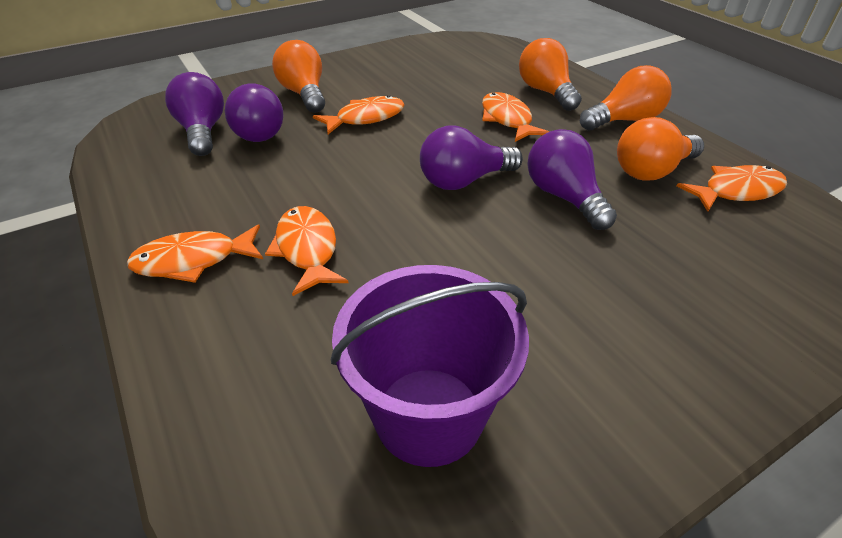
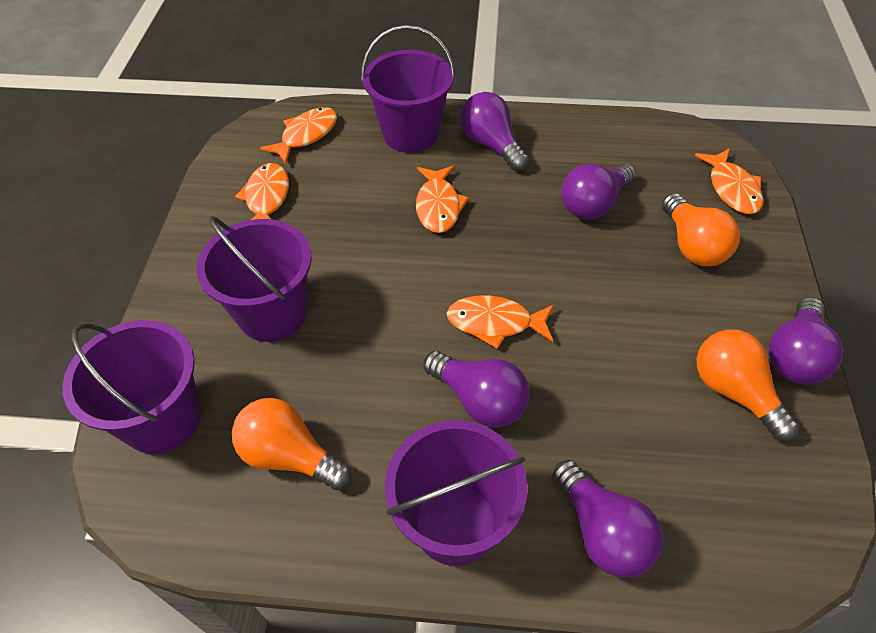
orange light bulb: [272,40,325,113] [519,38,582,111] [580,65,672,131] [617,117,704,181] = 4 -> [232,398,352,490] [662,193,740,266] [697,329,799,441] = 3
purple bucket: [331,265,529,467] = 1 -> [62,320,201,454] [197,216,312,342] [361,25,455,153] [385,420,527,566] = 4
purple light bulb: [165,72,224,156] [225,83,284,142] [420,126,523,190] [528,129,617,230] = 4 -> [423,351,530,428] [460,92,528,171] [553,460,663,578] [561,164,636,219] [769,297,843,384] = 5

